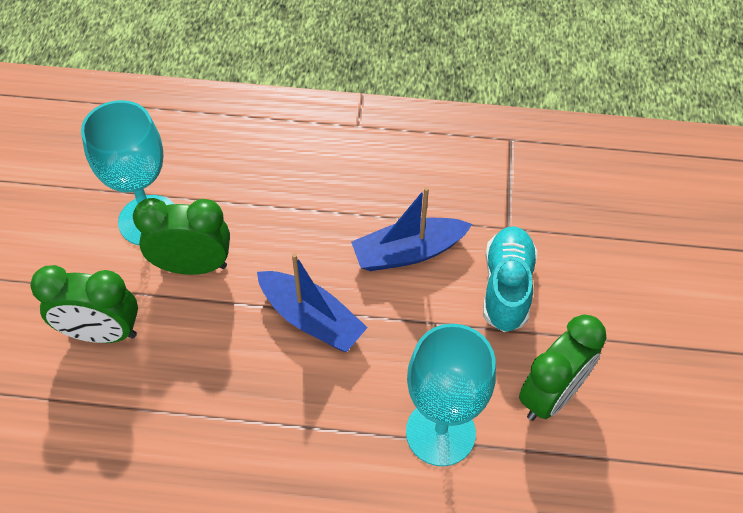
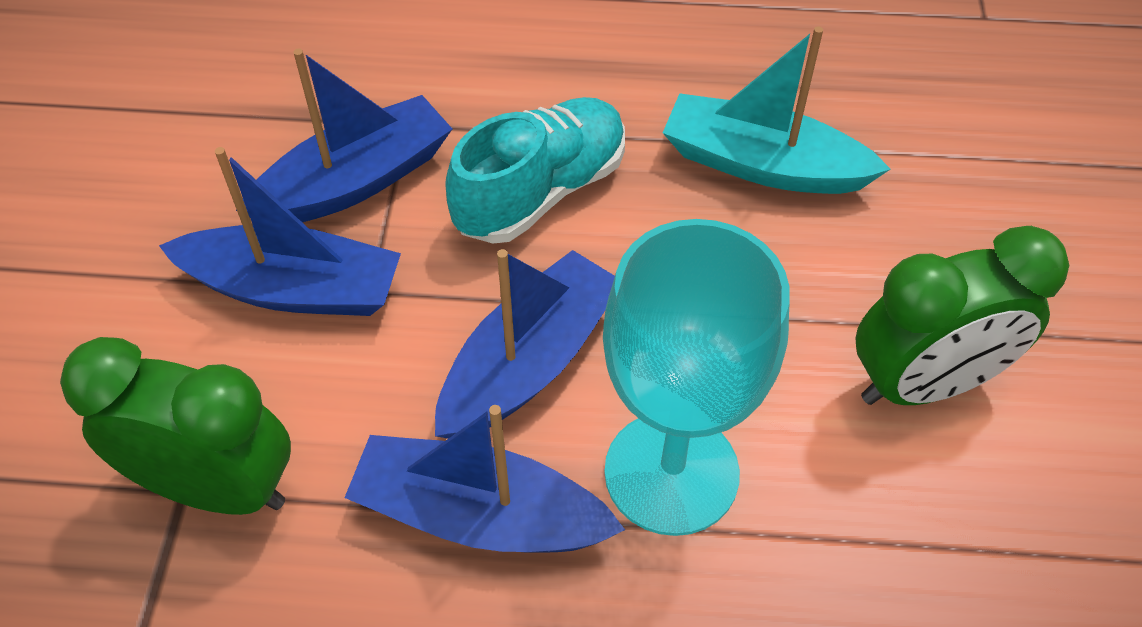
blue boat: [257,253,368,352] [351,187,472,271] = 2 -> [159,147,401,316] [236,49,452,222] [345,405,625,553] [435,249,615,439] = 4
green clock: [30,265,138,343] [133,198,230,275] [519,314,607,421] = 3 -> [60,337,291,515] [856,226,1069,405] = 2
turquoise boat: none = 0 -> [663,26,891,194] = 1
turquoise goblet: [81,100,174,245] [406,324,496,466] = 2 -> [603,219,790,536] = 1

